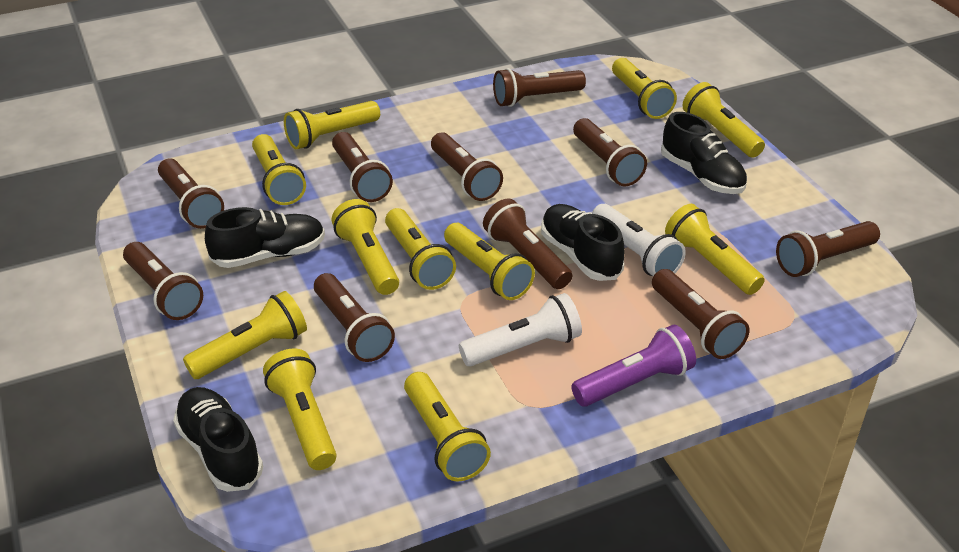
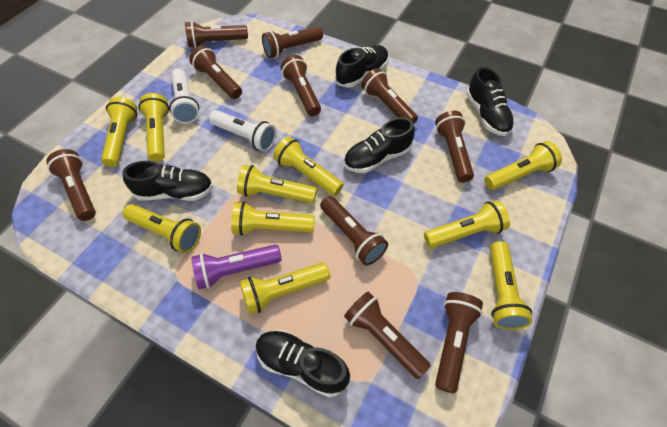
black shoe: [173,387,263,492] [205,207,325,268] [541,204,625,281] [661,112,747,194] = 4 -> [122,161,213,201] [256,330,350,397] [335,45,389,87] [344,117,415,173] [466,67,515,136] = 5
yellow flashlight: [183,291,307,379] [252,134,306,205] [263,348,337,470] [284,101,380,149] [332,199,399,295] [385,208,456,290] [404,372,491,481] [444,223,535,300] [612,58,677,119] [665,204,765,295] [682,82,765,158] = 11 -> [101,97,137,167] [123,204,201,253] [138,93,169,162] [231,202,315,236] [237,165,317,203] [240,262,330,315] [273,136,344,196] [424,200,510,248] [484,141,562,190] [490,241,532,330] = 10

